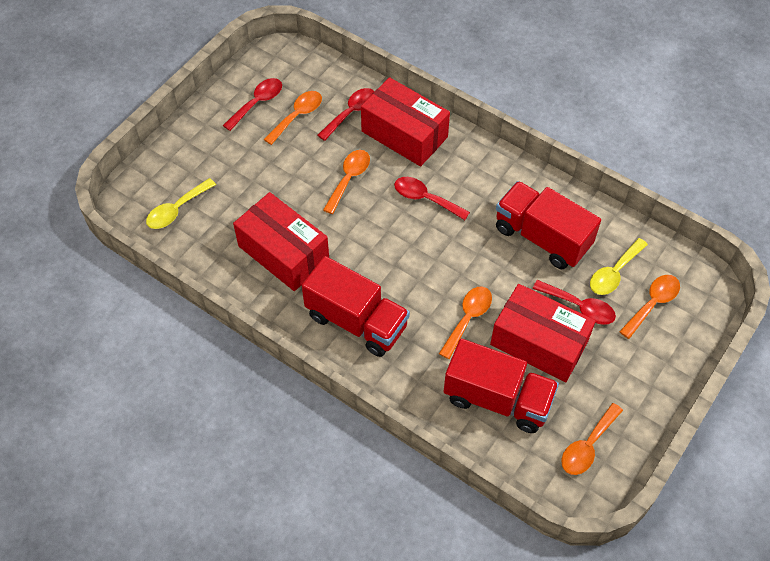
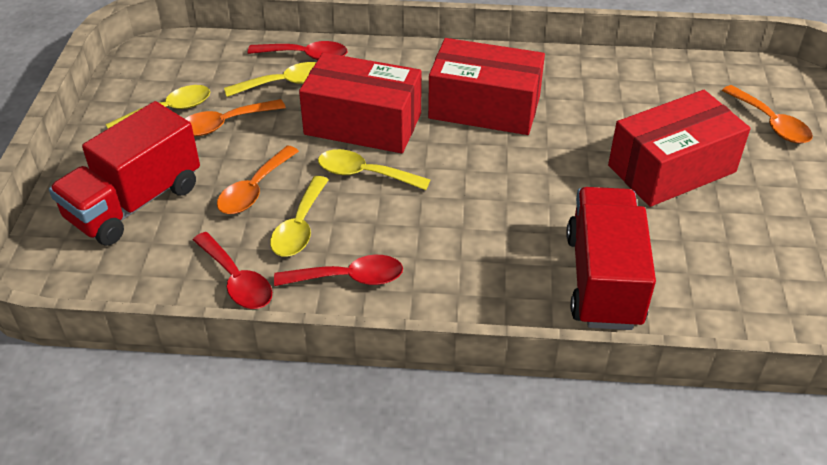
orange spoon: [264,91,322,145] [323,150,370,214] [439,287,492,359] [562,403,623,475] [619,275,680,339] = 5 -> [185,99,286,136] [217,145,299,214] [722,85,813,143] = 3
red spoon: [223,78,282,131] [317,88,374,141] [394,177,470,220] [532,280,616,325] = 4 -> [193,232,272,309] [248,41,347,60] [274,255,403,286] = 3
red truck: [302,256,410,357] [444,339,559,433] [496,181,601,269] = 3 -> [49,101,200,246] [566,187,656,330] = 2
yellow spoon: [146,178,216,229] [590,238,648,295] = 2 -> [105,85,210,129] [224,62,316,97] [270,176,329,257] [318,149,430,190] = 4

